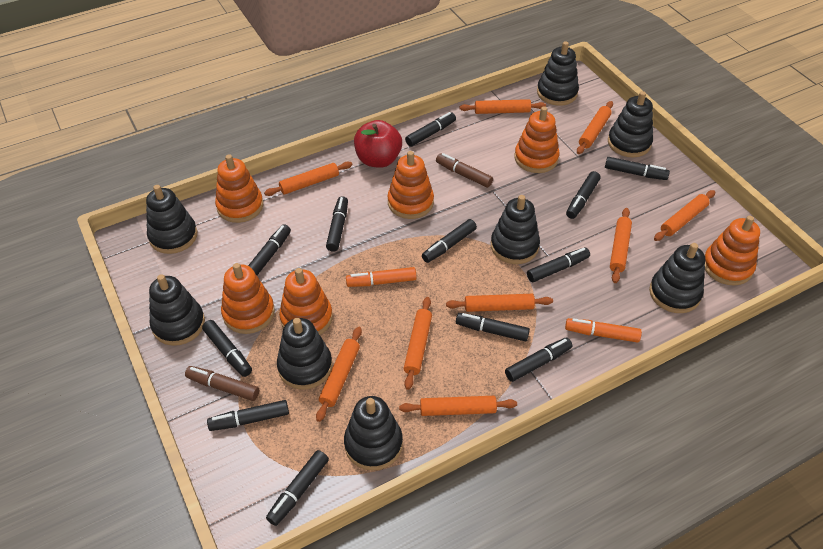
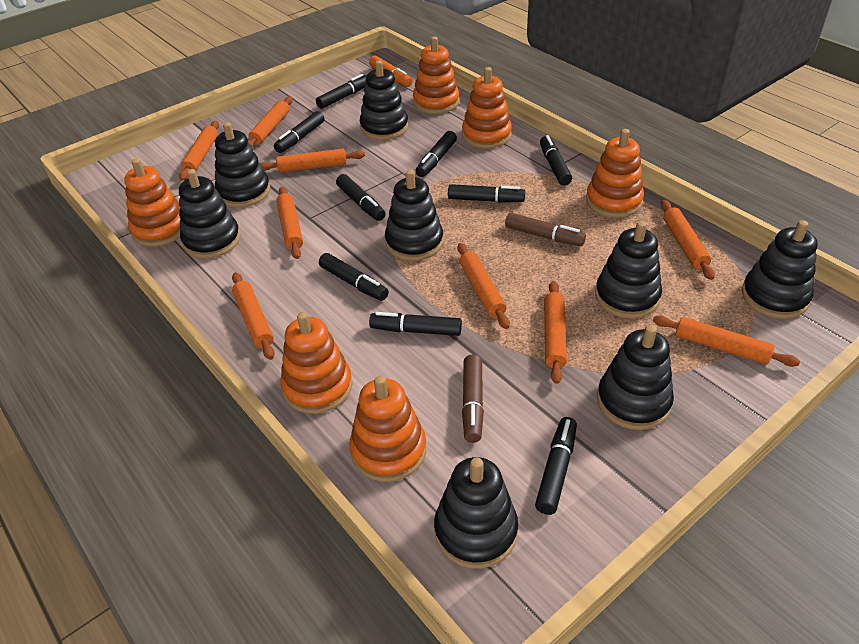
black marker: [202,320,252,377] [207,400,289,431] [248,224,291,275] [266,450,329,526] [326,196,348,252] [405,112,456,147] [422,219,477,263] [456,313,530,342] [505,338,572,382] [527,247,590,282] [566,171,601,219] [605,157,670,180] = 12 -> [274,111,324,153] [316,74,367,109] [319,253,389,301] [336,174,386,221] [369,312,462,336] [416,131,457,177] [448,184,525,203] [535,417,577,515] [540,135,572,185] = 9
orange marker: [346,267,417,287] [565,318,642,343] = 2 -> [369,55,413,87] = 1
red apple: [354,120,402,168] = 1 -> none = 0

